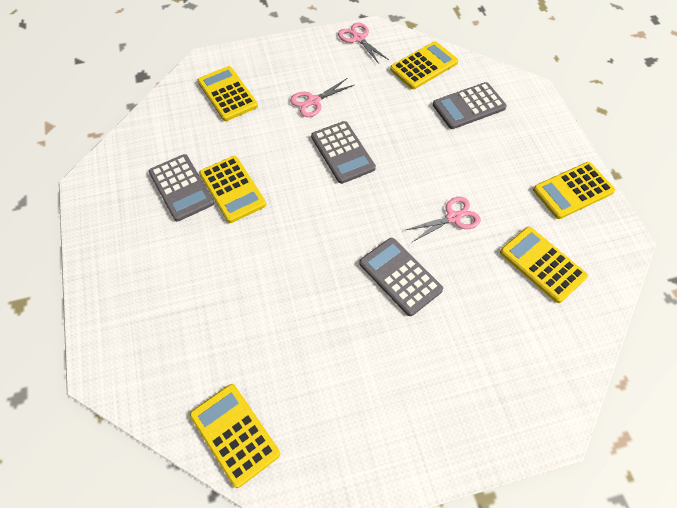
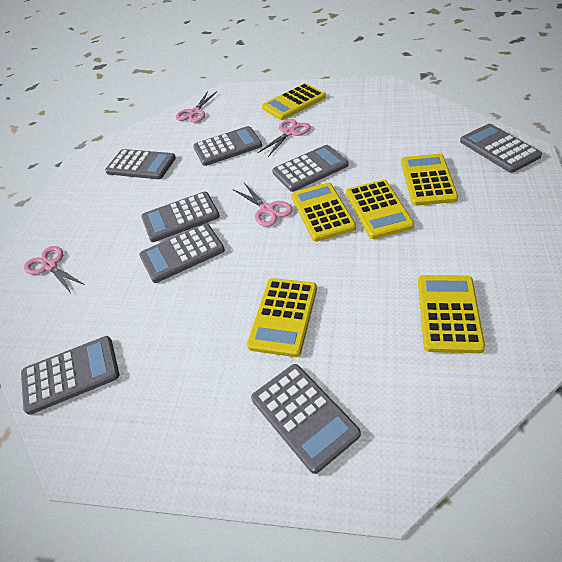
grey calculator: [149,154,214,221] [311,121,376,184] [359,238,443,316] [433,82,507,129] = 4 -> [21,336,119,415] [105,149,176,179] [139,223,225,283] [141,192,220,242] [193,126,262,166] [251,364,361,474] [272,145,348,192] [460,124,542,173] = 8
pink scissors: [290,78,354,117] [338,23,389,64] [406,197,481,242] = 3 -> [24,246,85,293] [176,91,217,123] [233,183,293,227] [258,119,311,157] = 4

